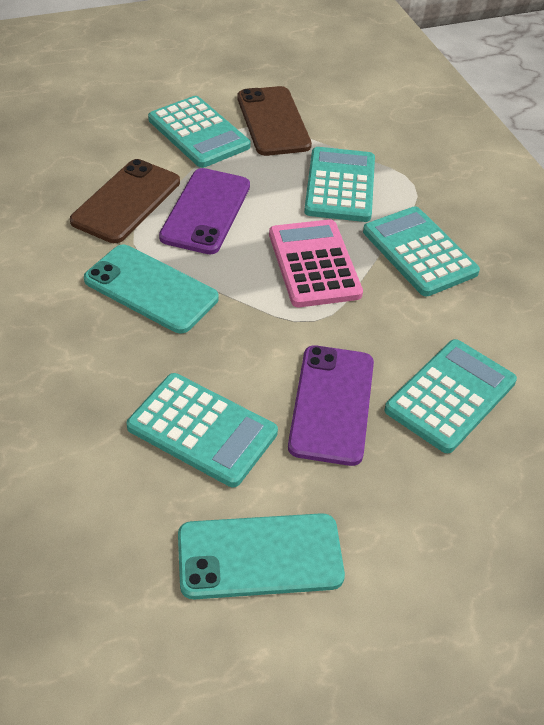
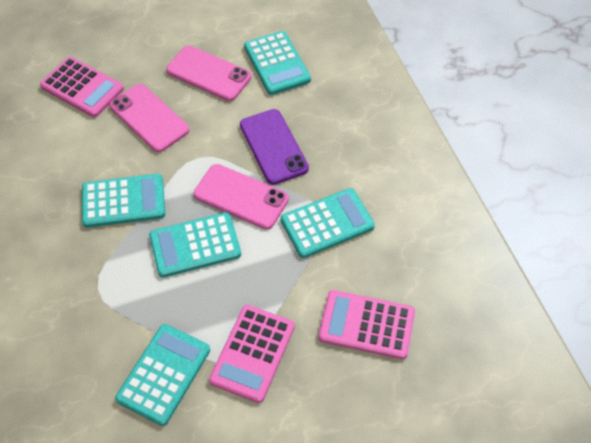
brown phone: [70,159,180,243] [237,86,312,156] = 2 -> none = 0
pink calculator: [269,219,363,307] = 1 -> [40,57,124,117] [209,305,295,403] [319,290,415,359] = 3
pink phone: none = 0 -> [109,84,190,152] [166,46,251,101] [194,164,289,229] = 3
purple phone: [159,168,250,254] [288,345,374,466] = 2 -> [240,109,309,185] = 1
turquoise phone: [84,245,218,333] [178,513,345,599] = 2 -> none = 0

